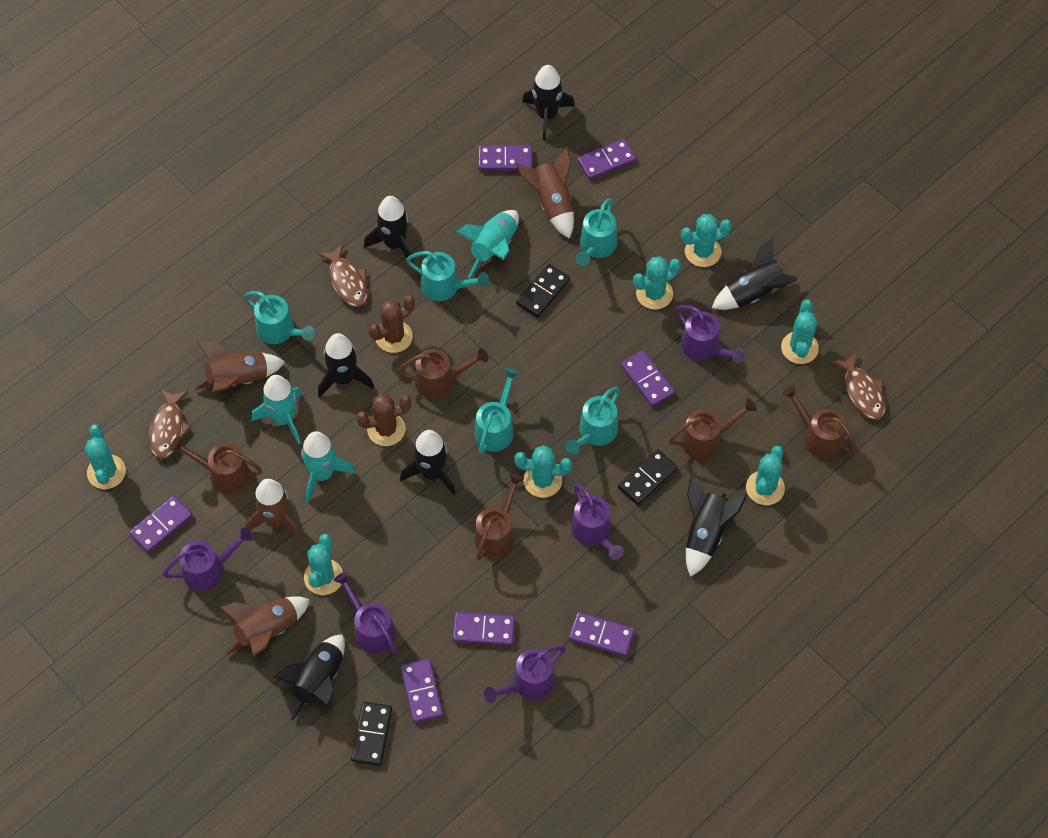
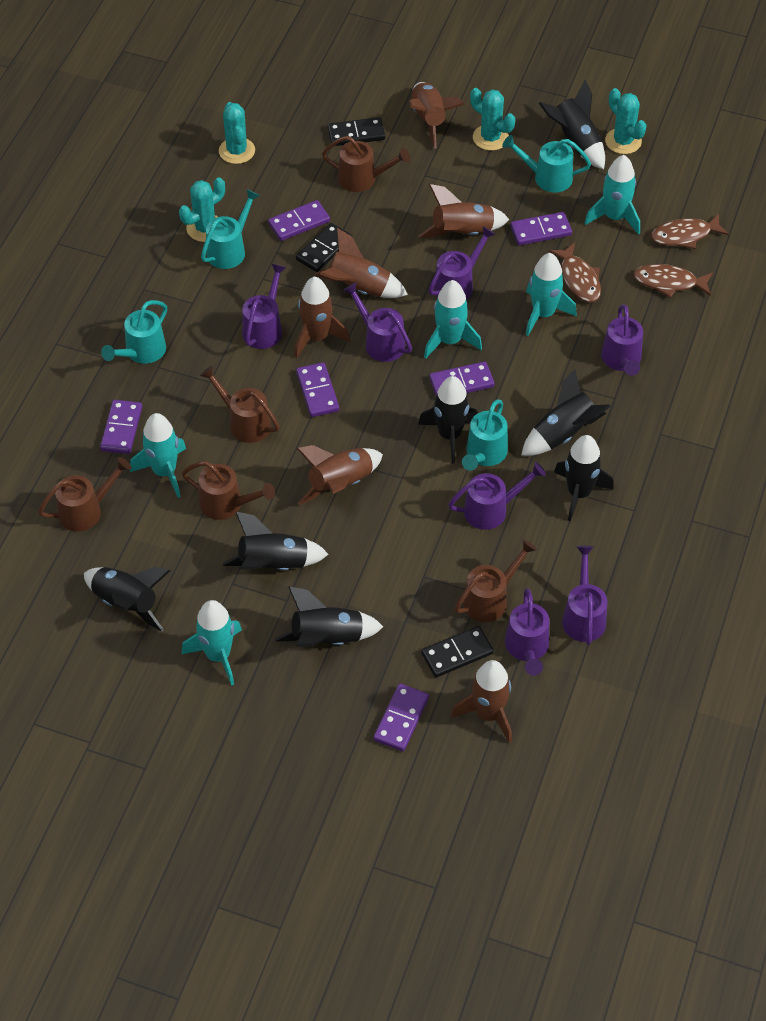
brown cactus: [356,394,411,446] [368,295,415,353] = 2 -> none = 0
brown rocket: [193,342,285,393] [220,596,310,656] [245,479,303,540] [516,147,574,239] = 4 -> [295,276,350,358] [296,445,383,505] [315,228,408,298] [409,82,465,149] [418,184,509,238] [451,660,512,743] = 6
purple domino: [129,496,192,553] [401,659,443,723] [453,612,515,646] [478,145,532,170] [569,612,635,657] [577,139,636,180] [621,350,675,407] = 7 -> [100,400,142,454] [268,200,330,241] [296,362,339,417] [373,684,429,751] [429,361,495,396] [510,212,572,245] = 6
purple watering can: [162,528,253,591] [334,572,397,654] [484,646,566,703] [571,484,624,560] [676,305,745,363] = 5 -> [242,264,286,349] [343,282,412,362] [428,226,496,300] [448,462,546,530] [505,588,549,676] [562,546,608,645] [601,304,643,376] = 7
turquoise cactus: [85,424,126,489] [304,534,343,595] [515,445,572,498] [633,256,681,310] [681,214,732,267] [746,446,785,505] [781,299,819,364] = 7 -> [179,178,225,242] [219,102,255,164] [470,88,515,151] [605,88,647,154] = 4
turquoise rocket: [252,375,302,444] [301,431,356,502] [457,210,519,278] = 3 -> [130,413,186,498] [181,600,242,686] [424,280,482,358] [526,253,577,336] [585,155,640,235] = 5
turquoise watering can: [245,291,315,344] [406,251,489,301] [475,368,519,454] [565,387,620,455] [576,199,617,266] = 5 -> [101,300,167,364] [201,189,260,269] [462,399,508,471] [502,135,591,193] = 4

